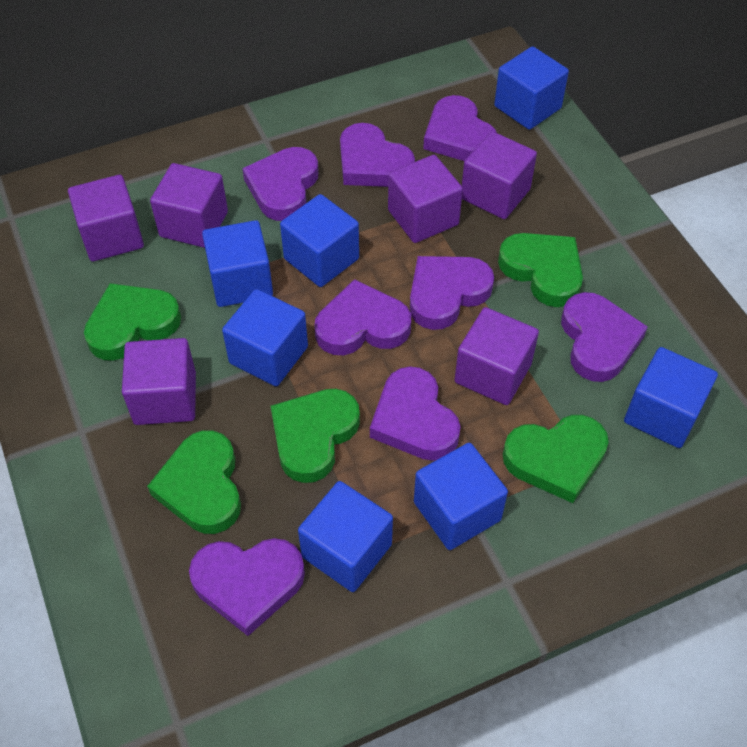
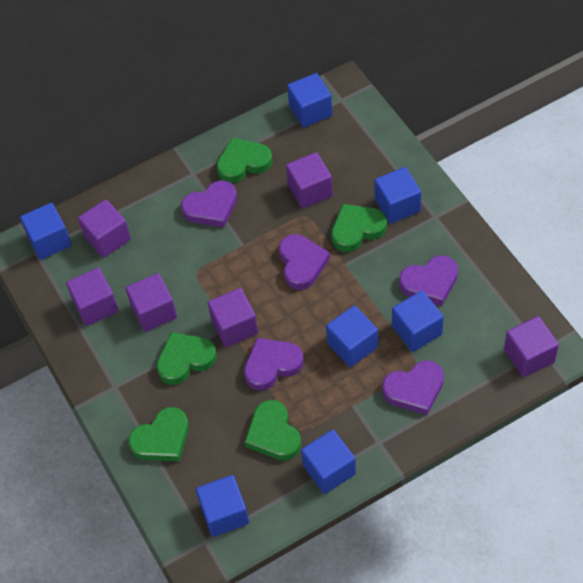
purple heart: [189,538,305,636] [242,147,319,221] [314,279,411,355] [340,123,415,187] [370,366,461,461] [410,256,494,330] [423,95,497,161] [561,292,648,382] = 8 -> [181,180,237,227] [244,338,304,390] [279,234,330,290] [382,361,444,415] [399,255,458,306] = 5

